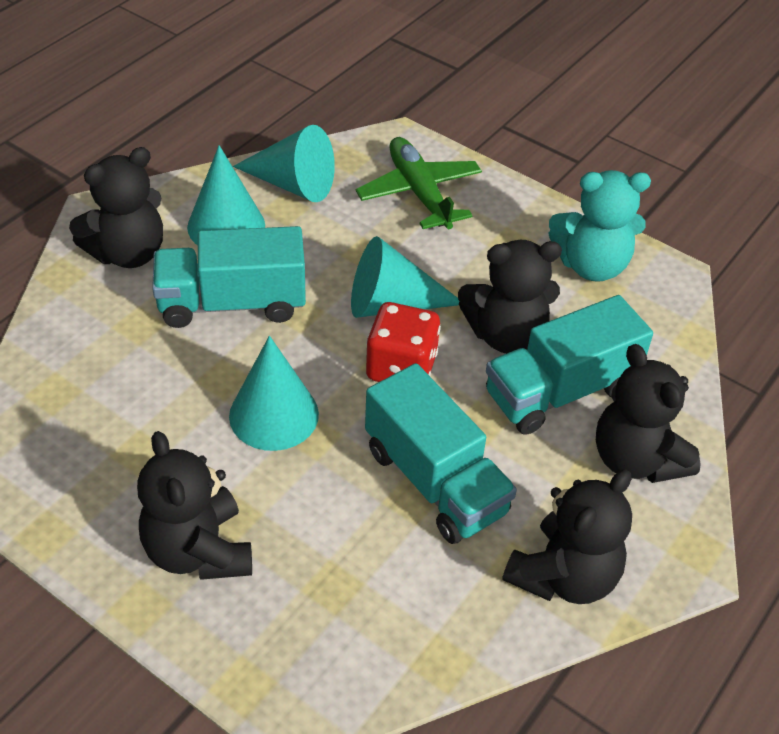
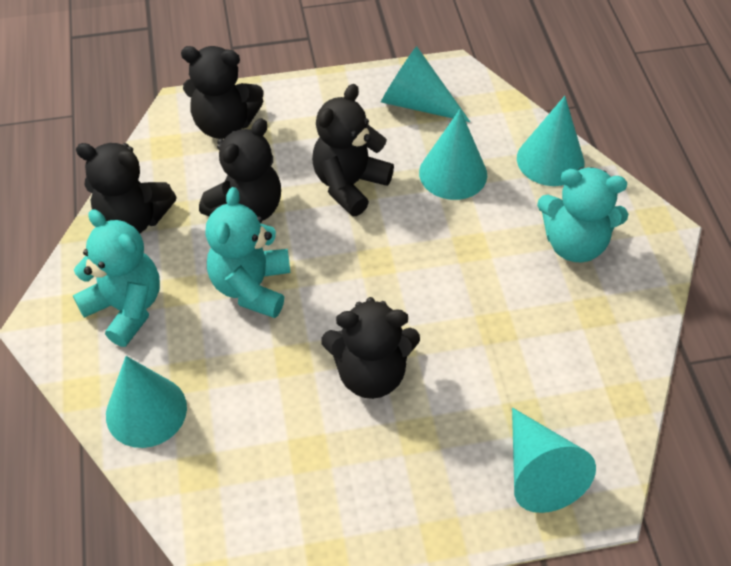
green plane: [356,137,482,229] = 1 -> none = 0
red dice: [366,302,441,382] = 1 -> none = 0
turquoise cone: [187,145,265,245] [229,336,319,451] [233,125,335,202] [351,236,459,318] = 4 -> [106,356,187,448] [381,46,470,122] [419,109,487,200] [512,408,596,513] [517,96,584,186] = 5
turquoise teddy bear: [548,170,651,282] = 1 -> [73,209,160,347] [205,187,290,318] [537,167,628,262] = 3
turquoise truck: [152,226,306,328] [365,363,517,544] [486,295,653,435] = 3 -> none = 0

